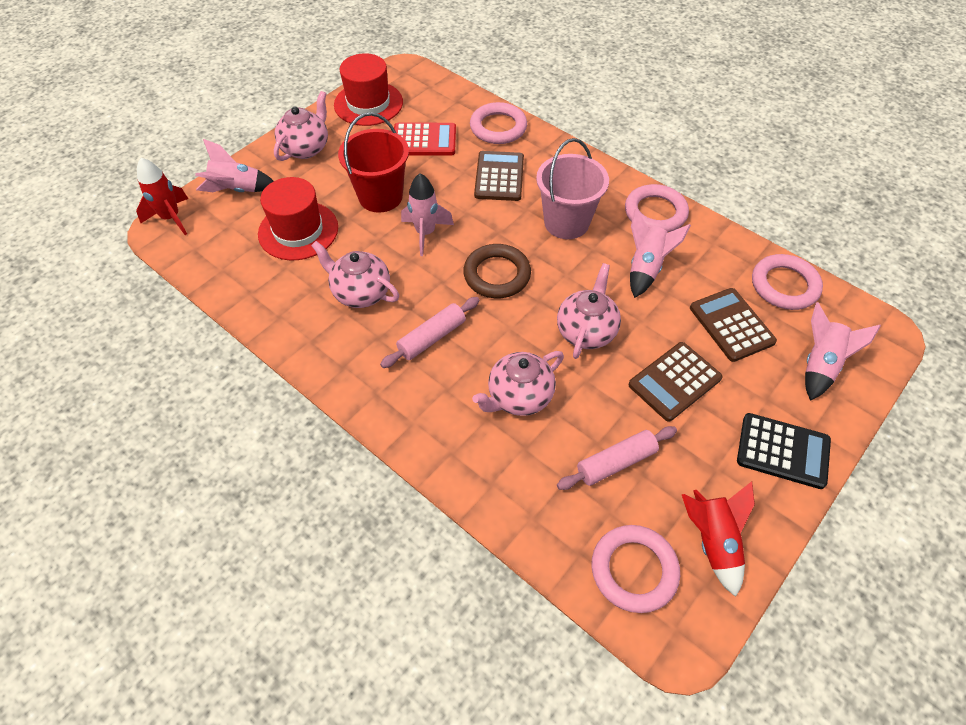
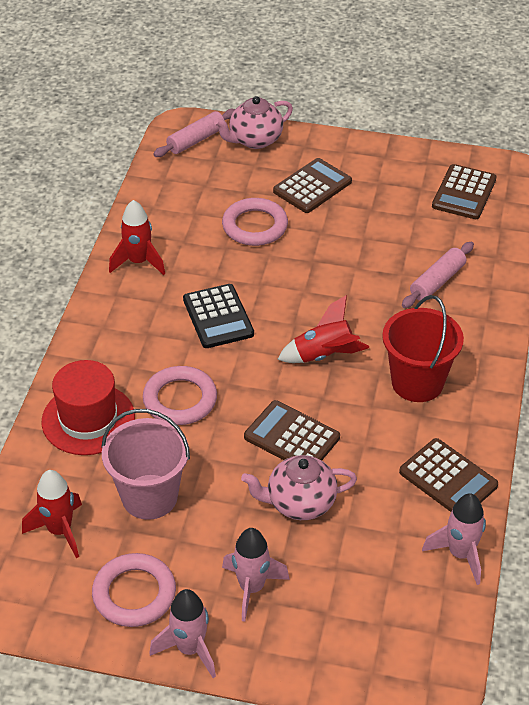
brown calculator: [474,151,524,201] [629,342,722,422] [690,288,777,362] = 3 -> [244,400,340,461] [273,158,352,213] [399,438,498,512] [432,164,497,219] = 4
brown ring: [463,244,531,298] = 1 -> none = 0
pink ring: [470,102,527,144] [592,525,680,613] [625,184,689,232] [752,254,823,310] = 4 -> [92,553,176,627] [143,366,217,425] [222,198,288,246] = 3
pink rocket: [195,139,273,192] [401,173,454,256] [630,209,691,298] [805,302,881,401] = 4 -> [150,589,216,678] [222,528,290,622] [422,493,486,585] = 3
pink teapot: [274,91,328,161] [311,241,399,308] [472,351,564,416] [557,263,621,359] = 4 -> [214,96,293,149] [241,455,357,520] = 2
red calculator: [394,123,456,156] = 1 -> none = 0
red hat: [258,177,338,260] [334,53,403,126] = 2 -> [42,360,135,455] = 1
red rocket: [136,158,188,235] [681,481,755,597] = 2 -> [22,470,82,558] [109,200,165,275] [277,295,369,363] = 3

